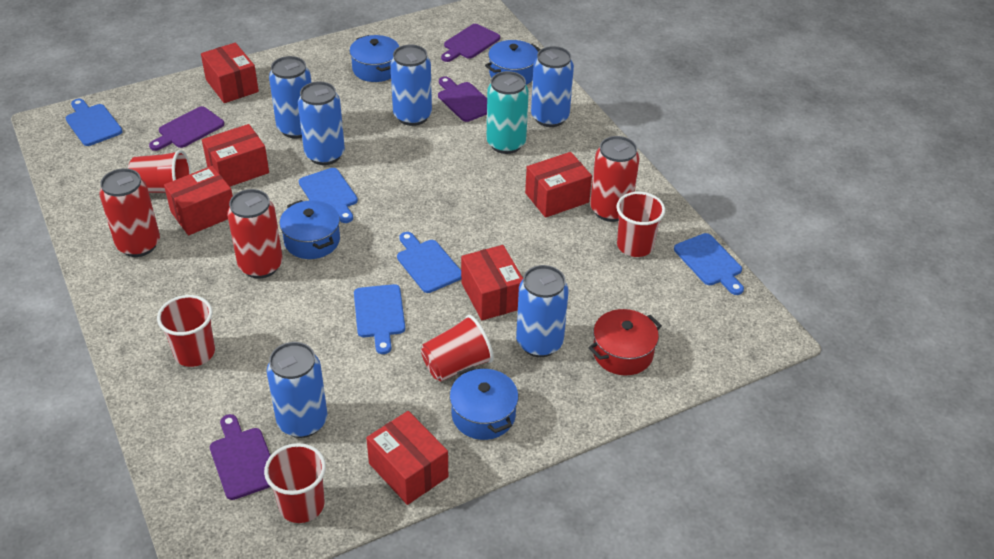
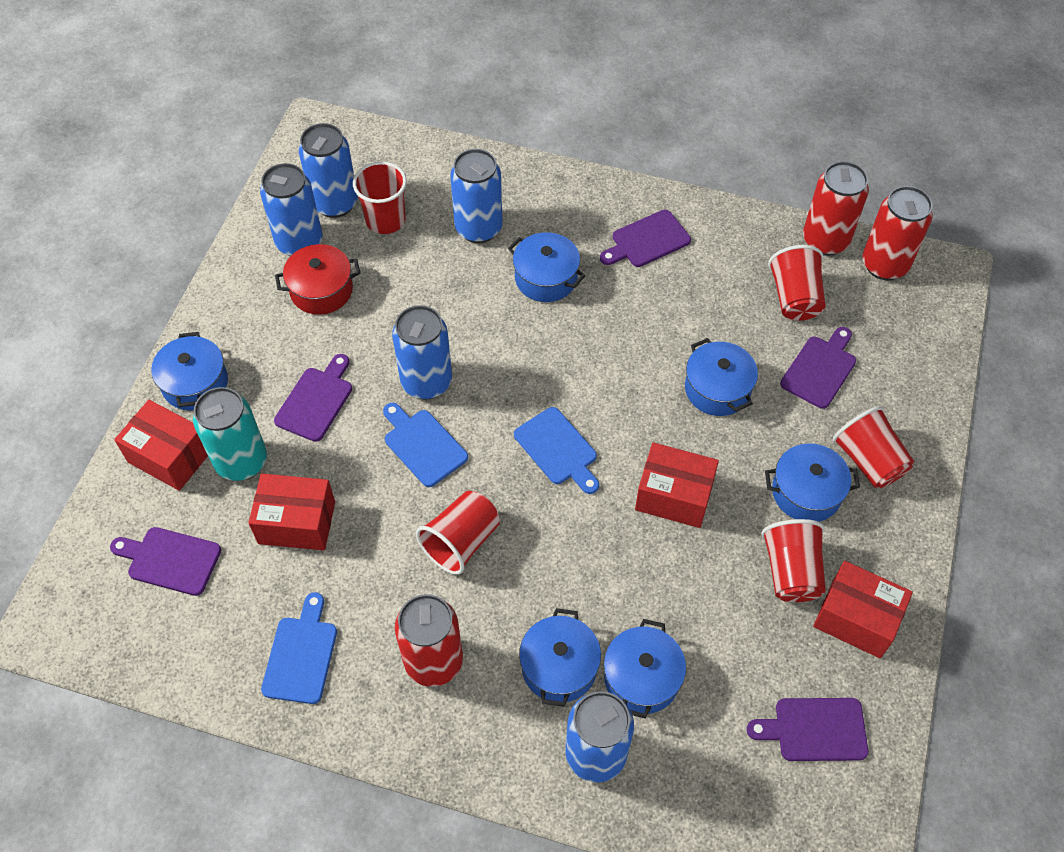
blue can: [267,342,327,438] [269,56,311,138] [298,81,345,165] [390,44,432,126] [516,265,568,357] [531,46,574,127] = 6 -> [260,163,323,256] [299,123,358,218] [392,305,452,399] [450,149,503,243] [565,691,634,783] = 5
blue cutting board: [66,99,123,146] [299,168,358,223] [354,284,405,354] [397,232,461,293] [674,233,744,295] = 5 -> [261,592,337,704] [383,403,468,487] [514,407,599,494] = 3
blue pot: [280,200,340,259] [349,35,399,82] [450,366,518,440] [485,40,541,85] = 4 -> [151,332,228,411] [508,232,585,302] [519,608,601,707] [604,619,686,718] [685,338,758,416] [765,443,860,522] = 6
purple cutting board: [149,106,224,151] [210,414,271,500] [438,77,487,122] [441,24,500,62] = 4 -> [110,527,221,596] [274,354,352,442] [600,210,691,267] [747,698,868,761] [780,327,856,409] = 5
red box: [164,166,233,235] [201,42,259,103] [202,124,269,187] [366,411,448,505] [461,245,523,320] [525,152,592,218] = 6 -> [114,400,208,491] [248,474,335,550] [635,442,719,528] [813,561,913,658] = 4

